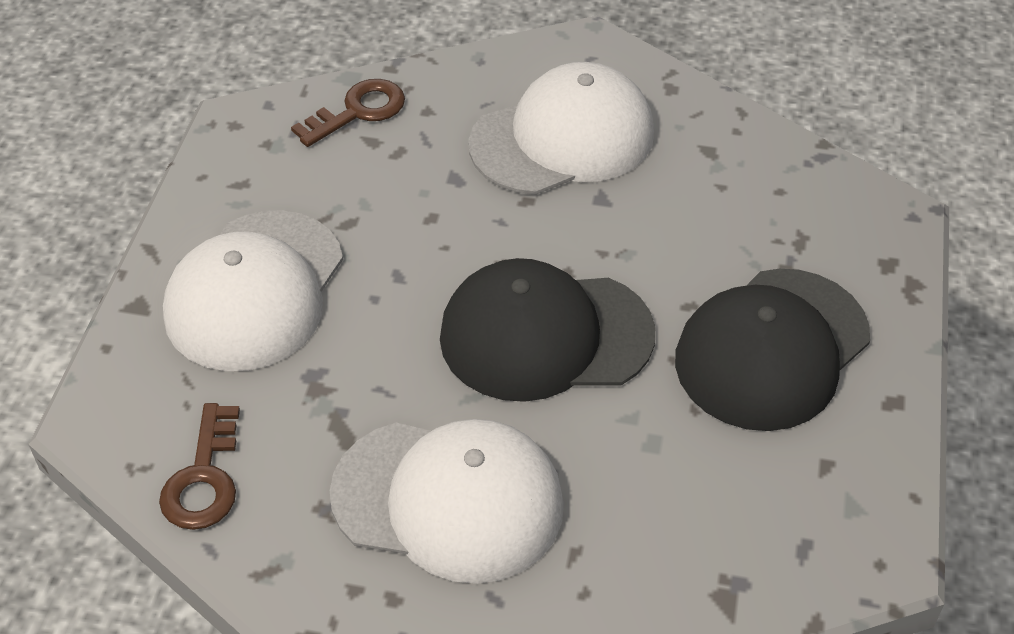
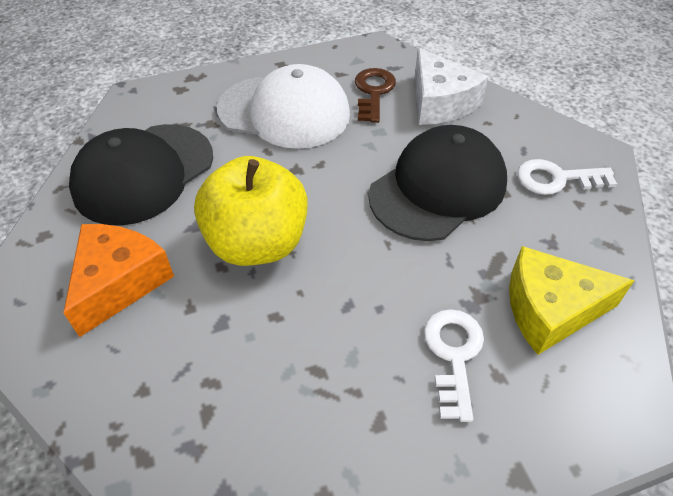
brown key: [159,403,240,530] [291,79,405,147] = 2 -> [355,68,396,123] = 1
orange cheese: none = 0 -> [63,224,174,337] = 1
white cap: [163,210,343,371] [330,419,564,584] [469,62,654,195] = 3 -> [217,64,350,149] = 1
white cheese: none = 0 -> [415,48,488,125] = 1
white key: none = 0 -> [424,309,484,422] [517,159,617,195] = 2
yellow apple: none = 0 -> [194,156,308,266] = 1
yellow cheese: none = 0 -> [509,246,635,355] = 1

